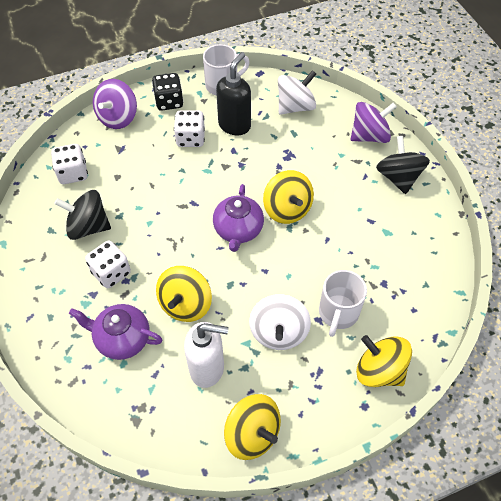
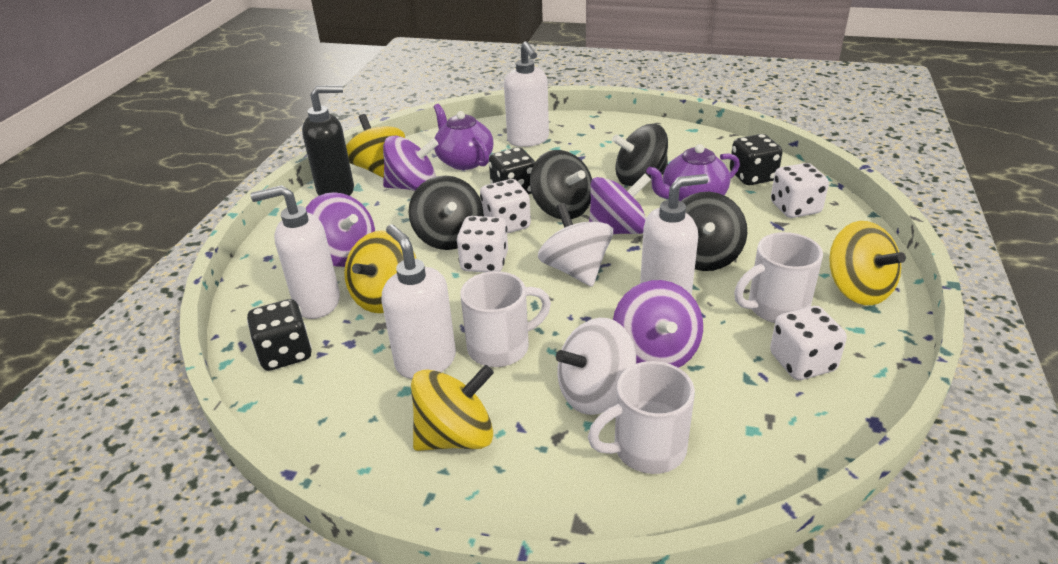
black dice: [152,73,184,111] = 1 -> [247,299,312,371] [489,147,535,194] [730,134,783,185] = 3
black spinning top: [54,190,111,240] [376,136,430,194] = 2 -> [409,175,483,250] [530,150,592,219] [612,124,668,186] [681,192,747,271] = 4
purple spinning top: [93,79,137,129] [351,102,397,143] = 2 -> [306,192,375,267] [383,136,438,191] [589,174,651,234] [613,280,703,368] = 4
white dice: [51,144,88,184] [85,240,131,288] [174,110,205,147] = 3 -> [456,216,508,272] [480,179,531,233] [770,306,847,380] [771,163,829,218] = 4
white mug: [203,44,250,96] [319,270,367,337] = 2 -> [460,271,551,367] [588,361,695,474] [734,232,823,323] = 3
white soap dispenser: [184,322,229,388] = 1 -> [250,185,340,319] [382,225,456,379] [504,41,549,147] [640,174,708,296] = 4

